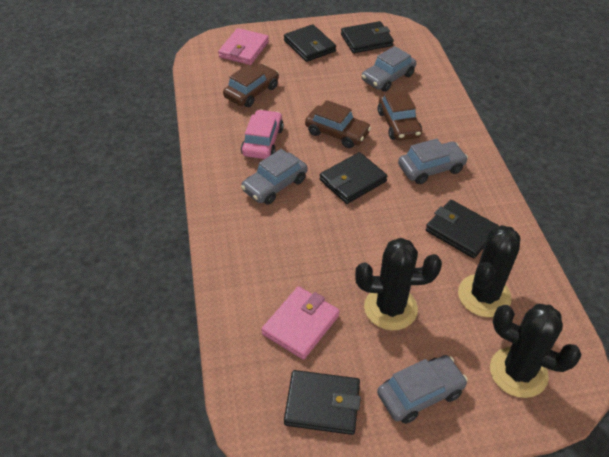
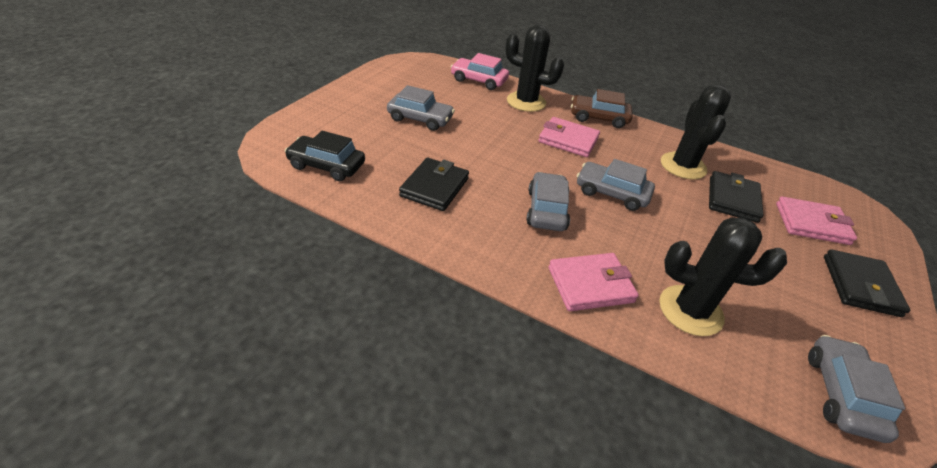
black car: none = 0 -> [285,131,365,181] = 1
black wallet: [284,24,336,62] [284,370,361,435] [319,152,387,204] [341,21,394,53] [426,200,499,259] = 5 -> [399,158,469,211] [709,171,763,223] [824,249,910,317] = 3
brown car: [223,64,279,107] [305,100,371,148] [378,91,422,141] = 3 -> [571,89,633,128] = 1
pink wallet: [218,28,269,65] [261,286,340,360] = 2 -> [538,117,600,157] [548,253,639,311] [776,196,857,245] = 3

